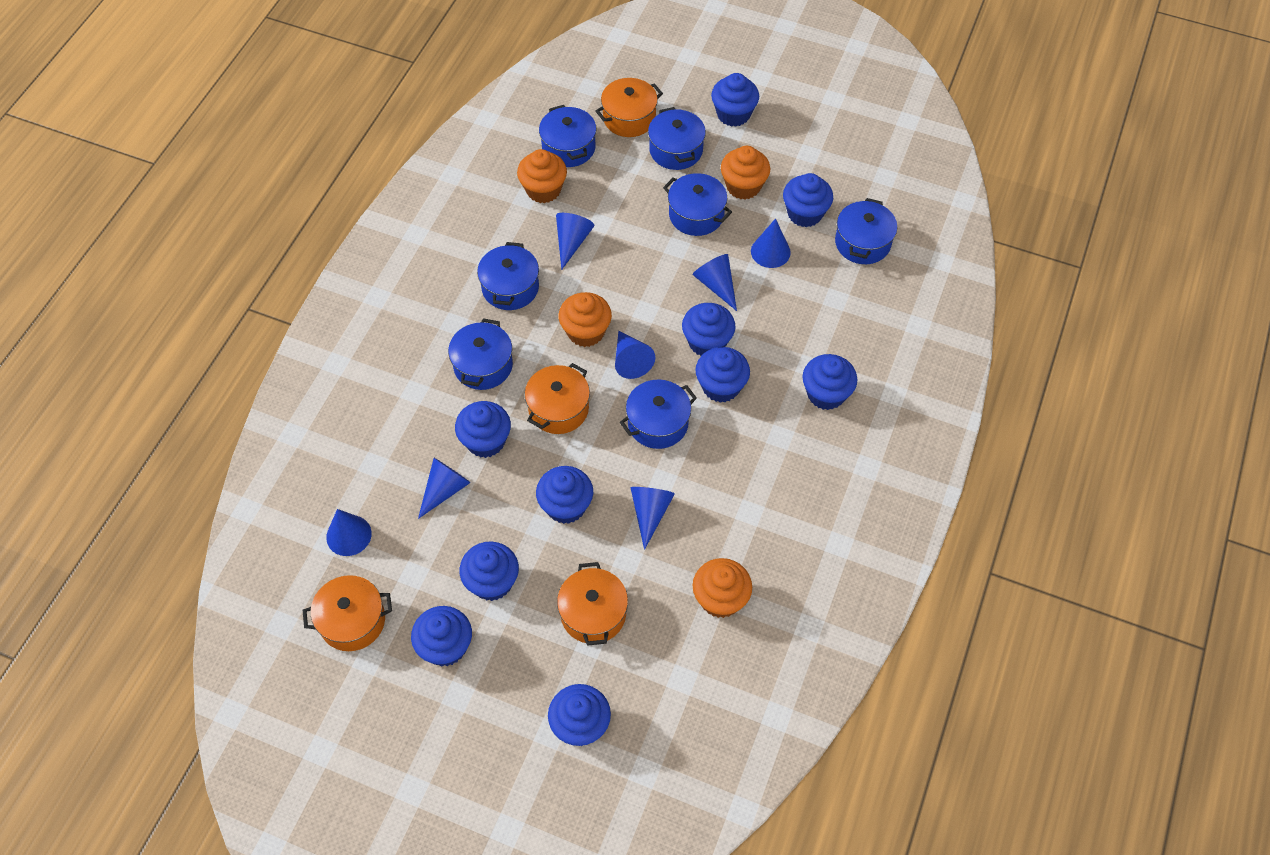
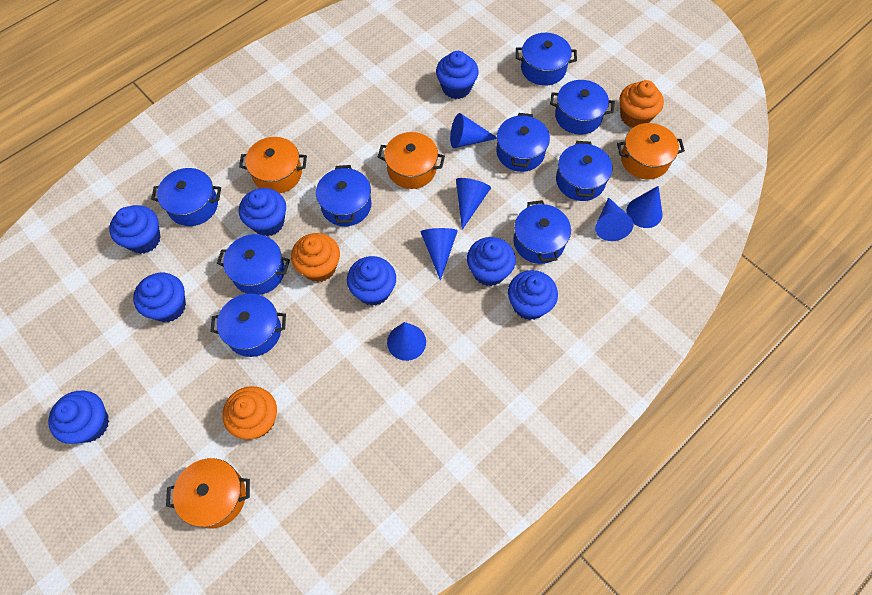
blue cone: [326,509,372,556] [418,458,471,519] [556,213,595,270] [615,331,655,379] [630,487,675,550] [693,254,737,311] [751,218,791,268] = 7 -> [387,322,426,361] [420,228,458,281] [450,113,497,148] [456,178,491,230] [595,197,633,241] [626,186,663,228] = 6
blue cupcake: [411,606,472,666] [455,401,511,458] [459,541,519,601] [536,466,593,524] [548,684,611,746] [682,303,736,356] [695,347,750,403] [711,73,759,127] [783,173,833,227] [803,354,857,410] = 10 -> [48,391,109,444] [109,205,161,254] [133,273,186,322] [239,188,286,236] [347,256,396,306] [436,51,479,99] [467,237,516,286] [508,270,558,320] = 8
blue pot: [448,318,513,390] [477,242,539,310] [539,105,596,167] [620,380,697,449] [648,107,706,170] [663,173,732,236] [835,198,897,264] = 7 -> [151,168,221,226] [210,294,286,357] [217,234,290,295] [316,165,372,226] [496,113,550,172] [513,200,571,264] [516,33,577,86] [550,80,615,135] [556,141,613,201] = 9
orange cupcake: [517,149,567,203] [559,292,612,347] [692,558,752,618] [721,146,770,200] = 4 -> [223,386,277,440] [291,233,340,282] [620,80,664,127] = 3

